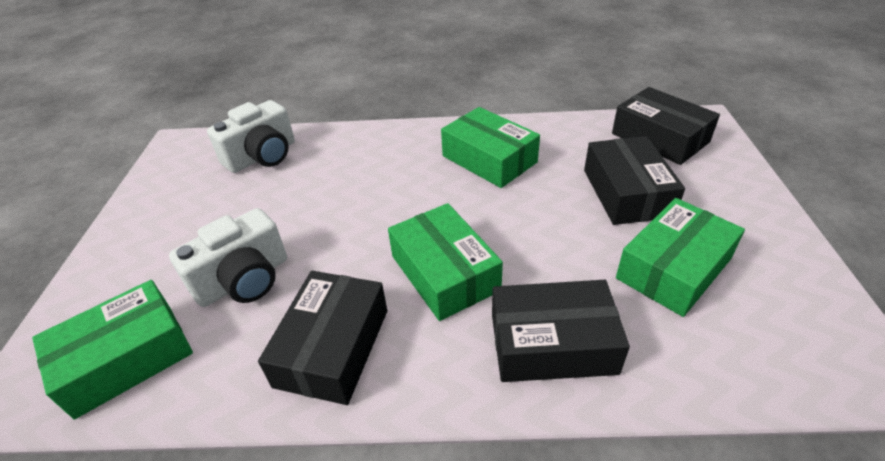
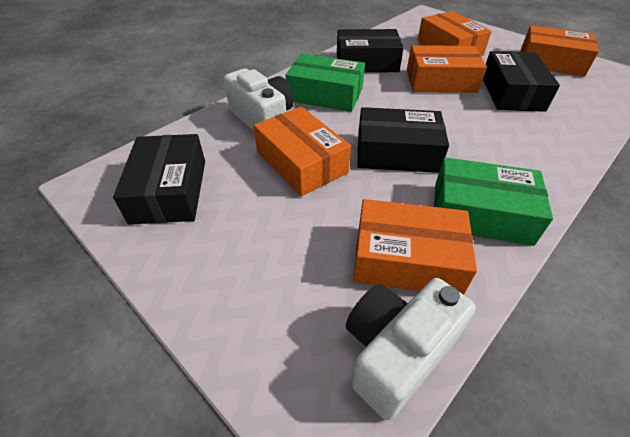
green box: [32,280,193,419] [388,203,503,321] [441,107,540,188] [616,198,745,317] = 4 -> [286,54,365,112] [434,157,553,246] = 2
orange box: none = 0 -> [253,107,351,196] [353,199,477,295] [407,45,487,93] [417,11,492,56] [521,25,599,77] = 5

